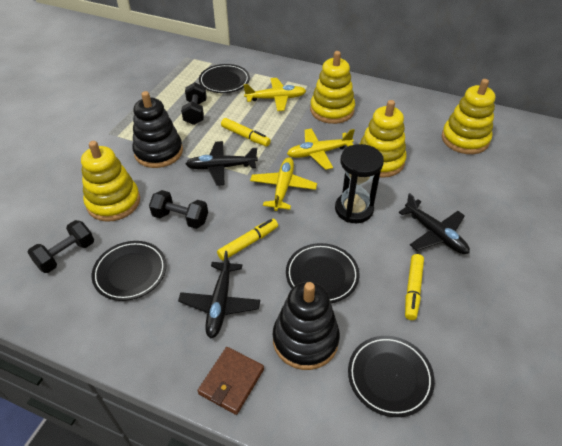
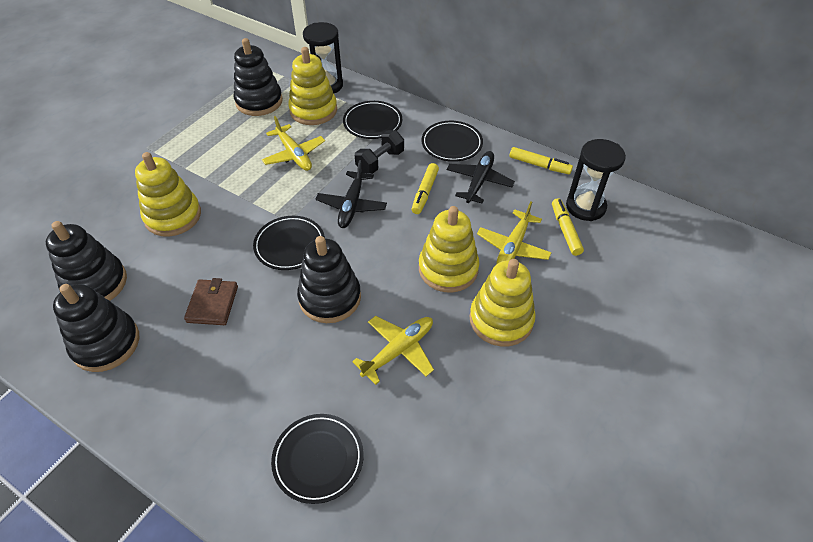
black dumbbell: [27,220,94,273] [149,190,208,229] [181,82,207,125] = 3 -> [355,130,404,174] = 1
black hourglass: [335,144,384,223] = 1 -> [303,22,343,93] [566,139,626,221] = 2
black plane: [178,251,260,339] [186,141,258,186] [399,193,470,254] = 3 -> [316,160,387,228] [447,151,515,203] = 2
black stacking toy: [132,91,183,168] [273,282,340,370] = 2 -> [46,221,127,301] [53,284,139,372] [234,38,283,116] [297,236,361,323] = 4

